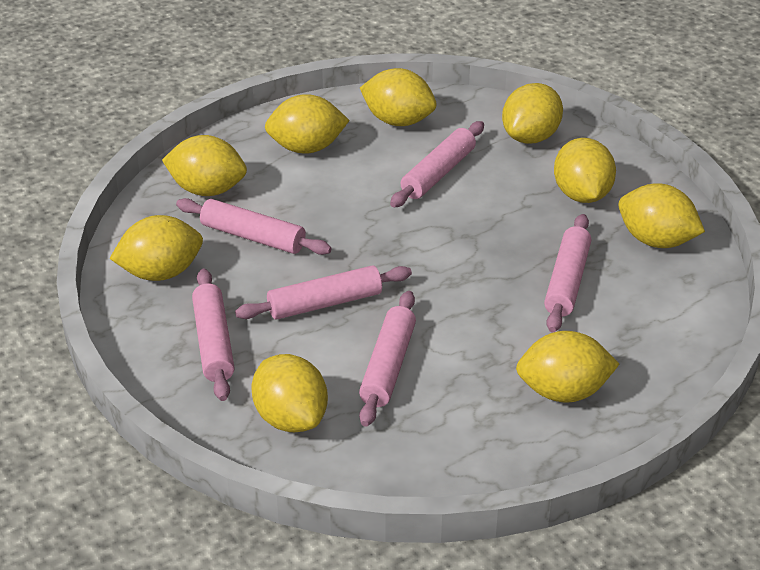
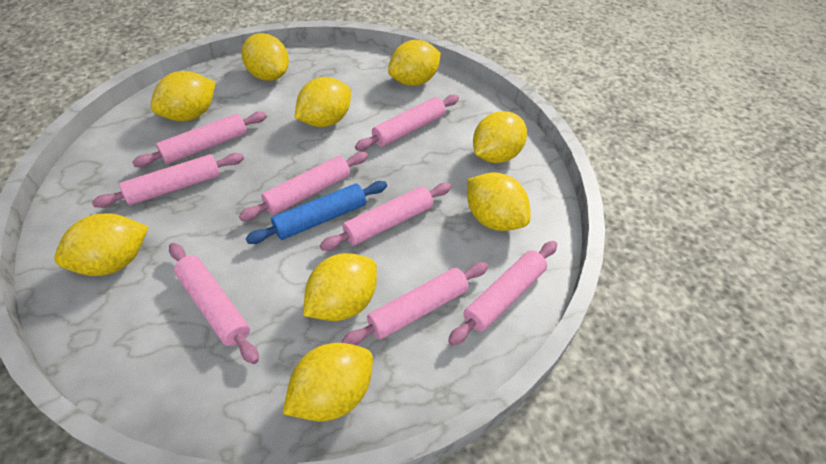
blue rolling pin: none = 0 -> [246,181,387,244] = 1
pink rolling pin: [176,198,332,255] [192,269,235,401] [235,266,412,320] [359,291,416,427] [390,121,484,207] [544,214,591,332] = 6 -> [92,153,244,208] [132,111,267,167] [169,243,259,364] [239,152,368,221] [320,183,451,251] [341,262,488,345] [355,95,459,151] [448,241,557,346] = 8

